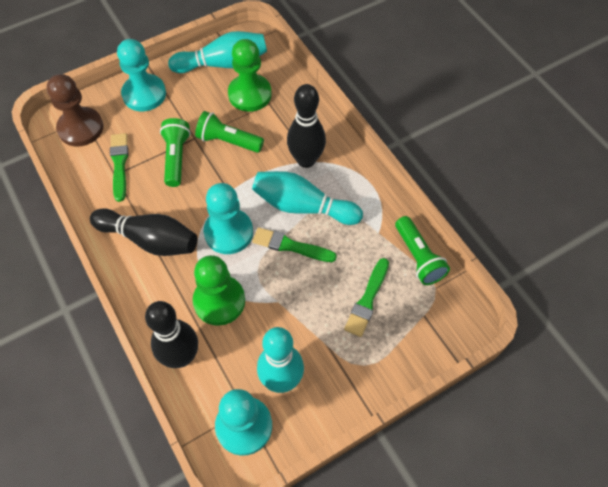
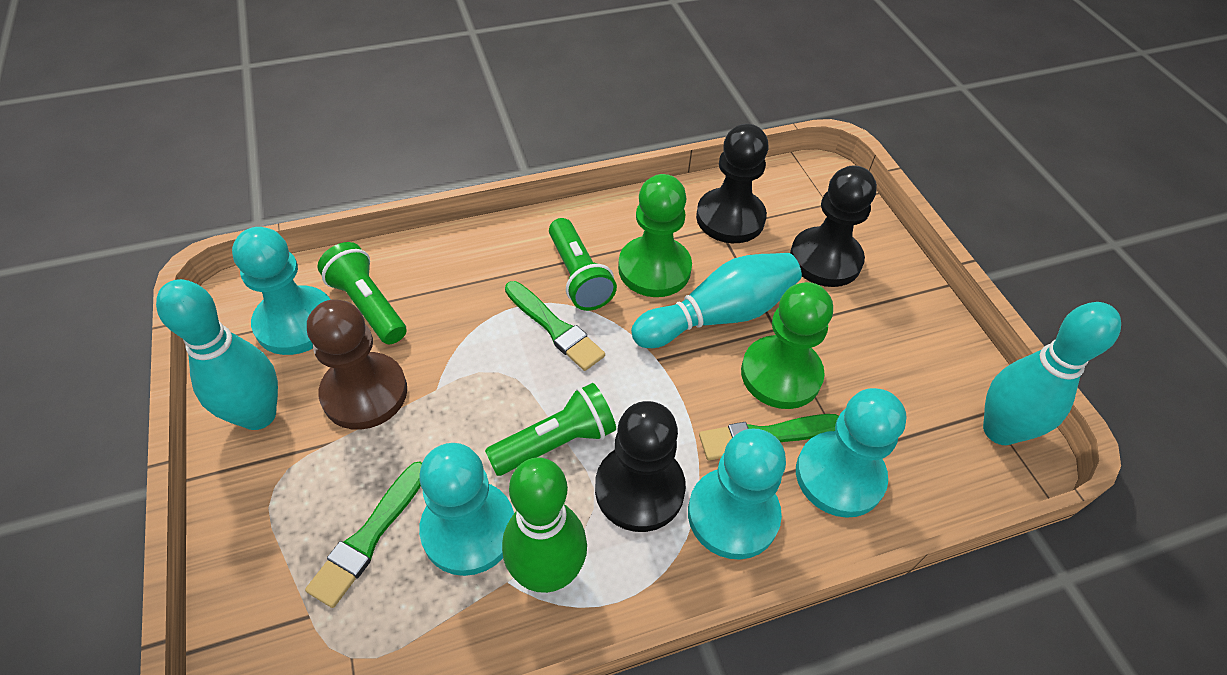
black bowling pin: [90,208,197,256] [145,301,198,368] [287,84,326,168] = 3 -> none = 0
black pawn: none = 0 -> [595,401,686,532] [696,124,769,243] [790,165,877,287] = 3
green bowling pin: none = 0 -> [502,457,587,593] = 1
turquoise pawn: [117,39,166,111] [203,183,253,254] [215,389,272,456] = 3 -> [232,227,331,355] [419,443,514,576] [688,428,786,560] [796,388,906,518] = 4

